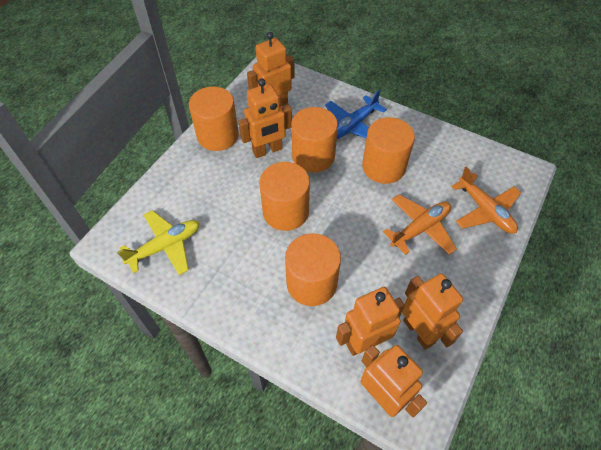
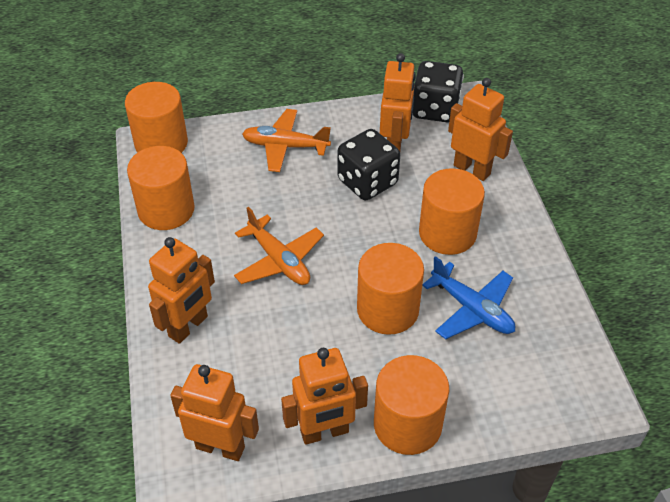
black dice: none = 0 -> [337,129,400,200] [413,61,464,123] = 2
yellow plane: [117,210,200,275] = 1 -> none = 0

